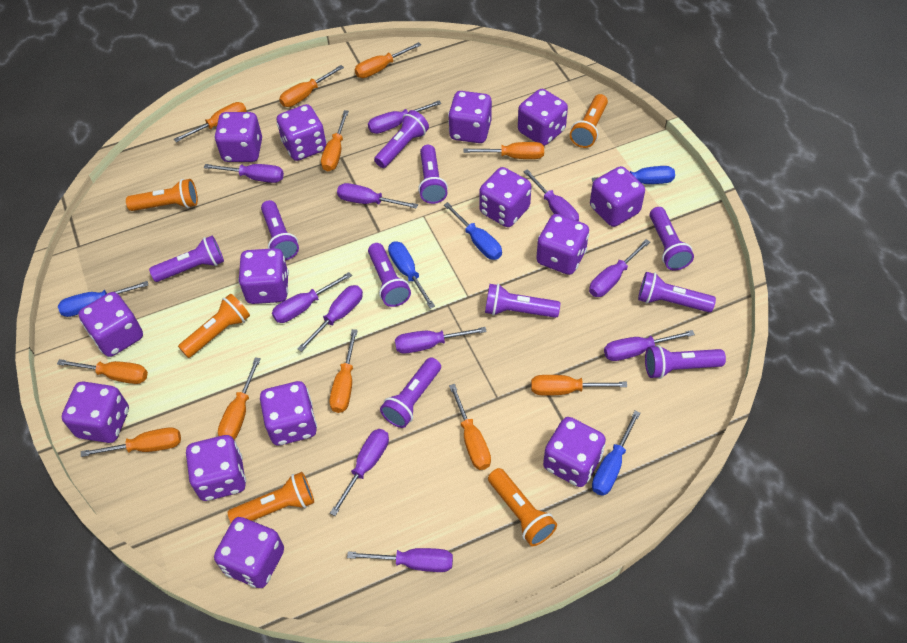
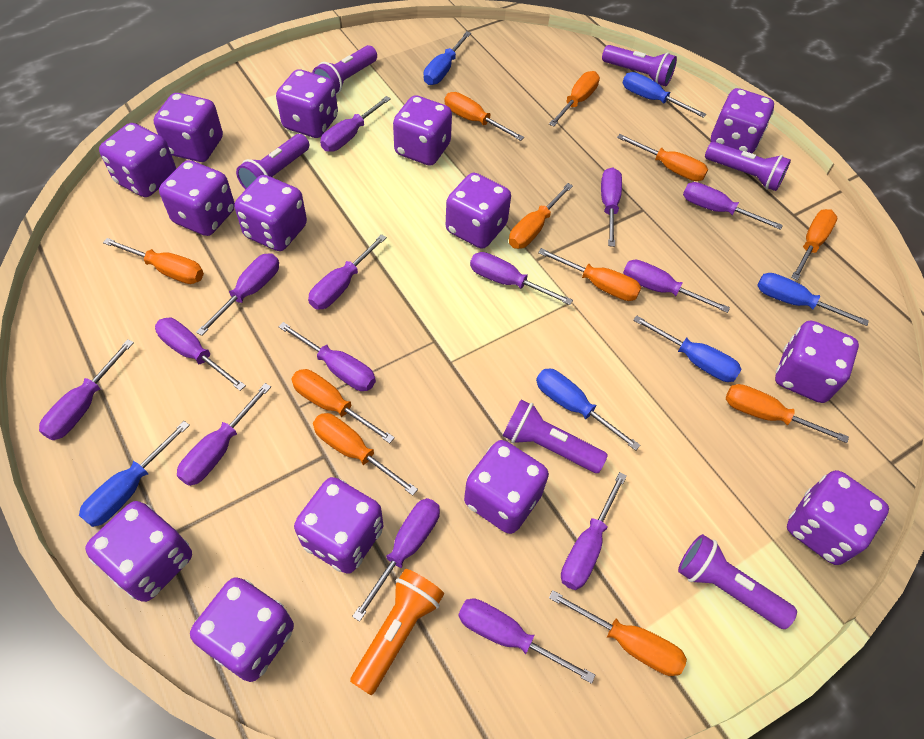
blue screwdriver: [58,281,148,317] [388,241,435,309] [444,202,502,260] [592,166,675,184] [592,411,640,496] = 5 -> [79,421,190,527] [424,31,471,85] [536,369,640,451] [623,72,706,118] [633,315,742,382] [758,273,869,326] = 6
orange flashlight: [126,179,198,211] [178,294,250,358] [228,472,314,523] [488,468,557,546] [570,94,608,148] = 5 -> [350,569,444,695] = 1
purple flashlight: [149,236,224,282] [261,200,299,260] [368,243,411,307] [374,110,429,168] [380,358,441,428] [418,145,448,204] [485,284,560,318] [638,272,716,312] [645,345,726,379] [650,207,694,271] = 10 -> [236,134,309,190] [312,45,377,94] [503,399,608,473] [602,45,677,86] [678,534,797,629] [705,142,791,191] = 6
purple screwdriver: [204,164,284,183] [272,272,352,323] [297,285,363,352] [330,429,389,516] [337,183,418,209] [347,548,453,572] [368,100,441,134] [395,327,487,354] [523,169,579,221] [589,239,650,297] [604,330,695,361] = 11 -> [39,339,134,440] [155,317,246,391] [177,383,271,486] [196,253,279,336] [278,322,376,391] [308,234,387,310] [320,96,391,152] [352,498,440,622] [458,599,595,684] [470,252,573,305] [561,472,627,590] [601,167,622,247] [623,260,730,313] [683,182,783,230] = 14

